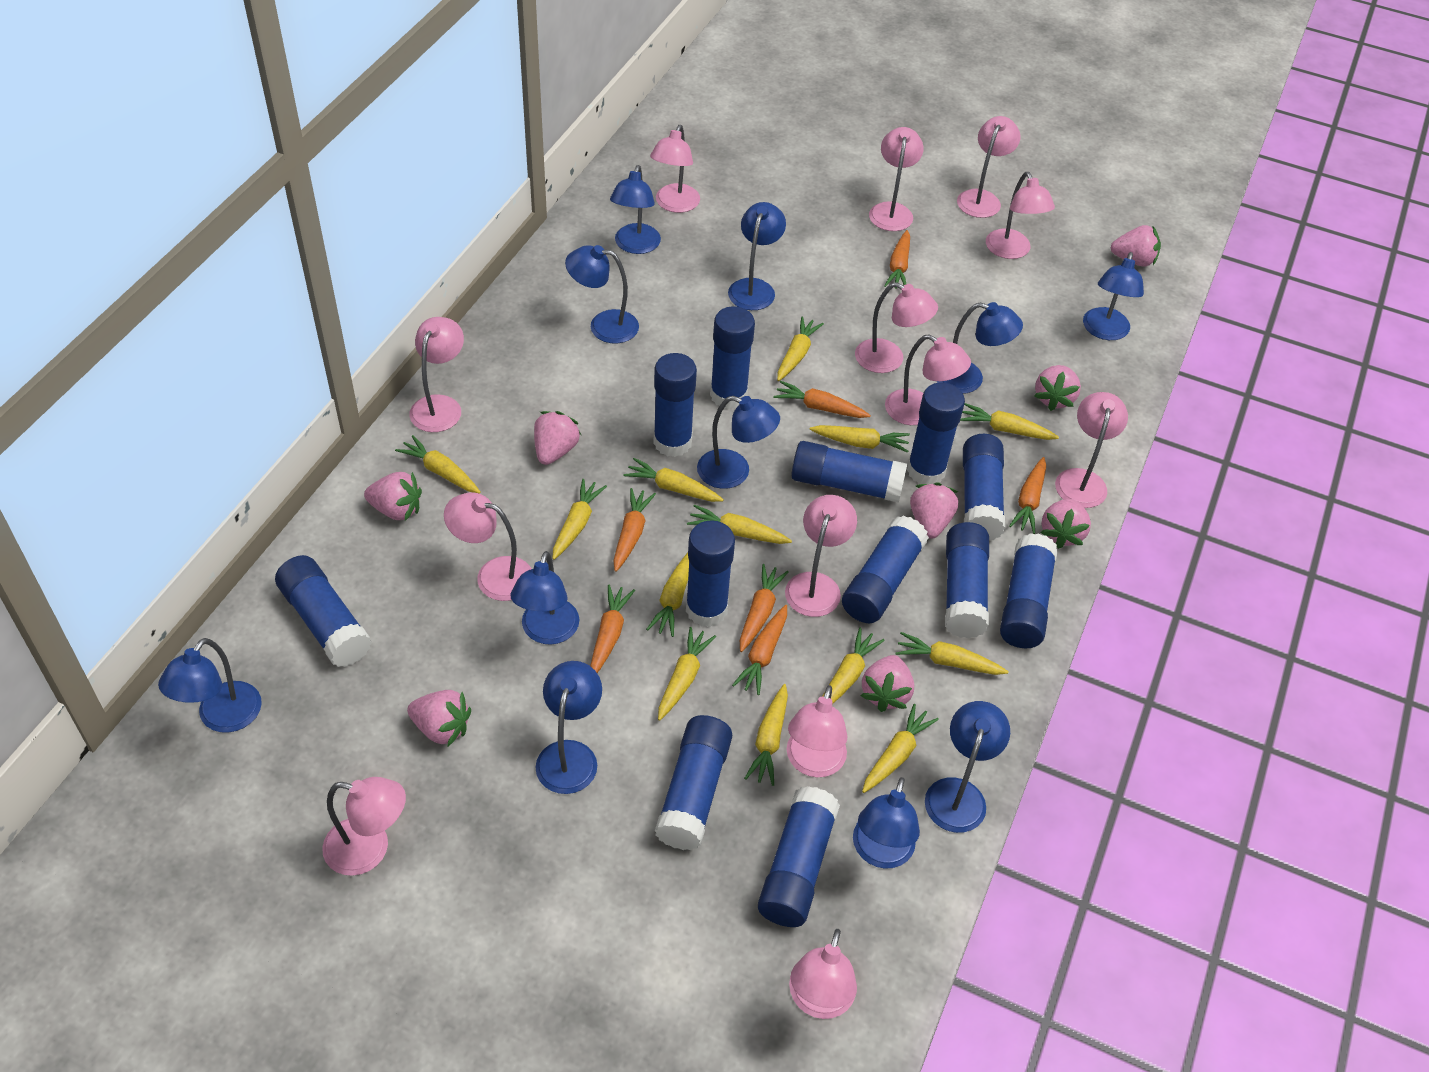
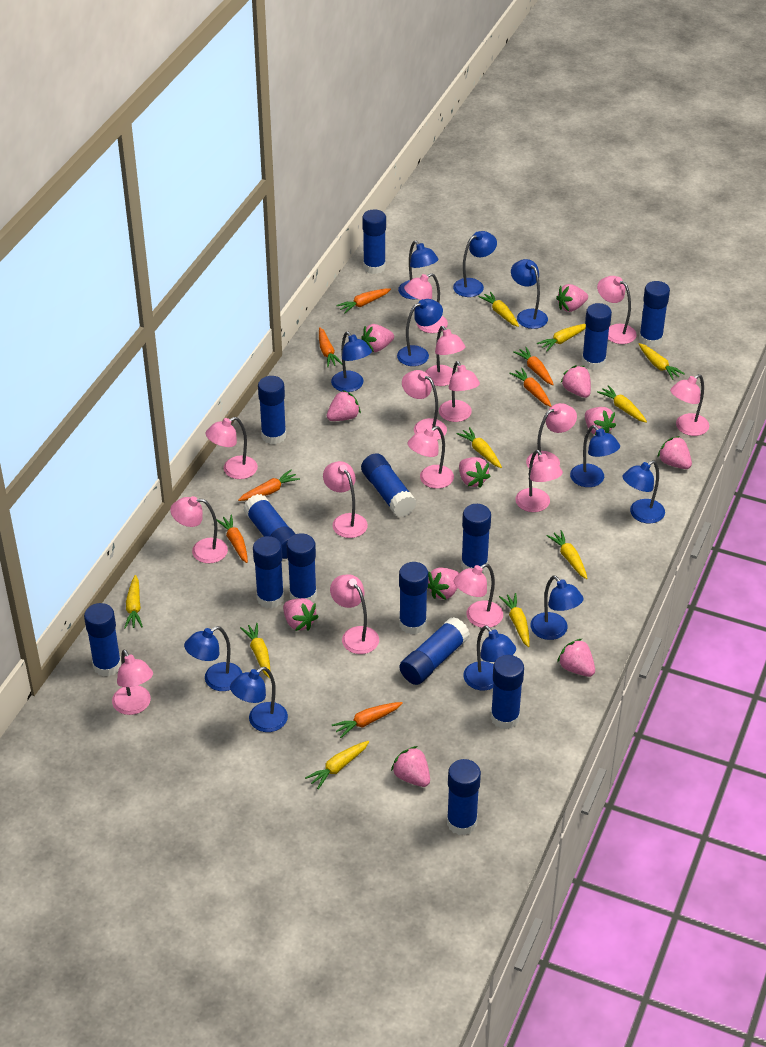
blue glue stick: [275,555,372,667] [654,353,697,457] [655,715,732,850] [686,520,735,627] [710,306,755,409] [758,786,840,927] [791,441,907,503] [842,516,929,623] [907,382,965,484] [945,522,989,638] [963,434,1005,540] [1000,533,1058,648] = 12 -> [84,603,122,677] [243,494,295,559] [253,536,284,608] [258,376,286,444] [287,533,317,602] [361,453,416,517] [362,209,386,274] [399,562,428,634] [399,617,470,685] [447,759,481,835] [461,504,491,573] [491,655,524,729] [582,303,612,370] [639,281,670,347] = 14
pink lamp: [322,777,406,876] [409,317,464,432] [444,492,532,601] [650,125,700,213] [785,495,857,617] [787,685,847,777] [789,929,857,1019] [855,282,938,373] [869,127,924,231] [885,334,971,425] [957,116,1021,218] [986,172,1055,259] [1055,392,1128,508] = 13 -> [112,650,153,715] [170,496,228,563] [206,417,258,479] [323,461,368,538] [330,574,379,654] [402,370,447,440] [404,273,448,333] [407,426,454,489] [425,326,465,386] [439,361,480,422] [454,564,503,628] [515,450,563,512] [526,403,577,468] [597,276,637,344] [670,374,709,436] = 15
pink strawberry: [364,472,422,521] [407,690,471,746] [534,411,581,465] [861,655,914,712] [910,482,958,539] [1034,365,1081,411] [1040,499,1091,549] [1111,225,1161,267] = 8 -> [283,598,319,631] [327,390,361,421] [361,324,394,352] [391,746,430,787] [428,567,459,600] [459,457,491,488] [556,284,588,312] [557,639,595,677] [560,365,591,398] [585,407,616,435] [657,436,692,469] = 11
yellow carrot: [395,435,481,494] [552,479,607,560] [624,458,724,502] [646,553,689,637] [658,627,716,721] [687,505,792,544] [744,684,788,786] [777,316,824,381] [809,425,910,453] [823,627,885,704] [862,704,939,793] [896,632,1009,675] [960,403,1059,440] = 13 -> [124,575,143,629] [240,623,271,678] [305,741,369,789] [457,427,502,468] [479,292,519,327] [499,593,530,647] [537,324,586,351] [547,530,588,579] [597,385,647,423] [639,343,685,380] = 10

